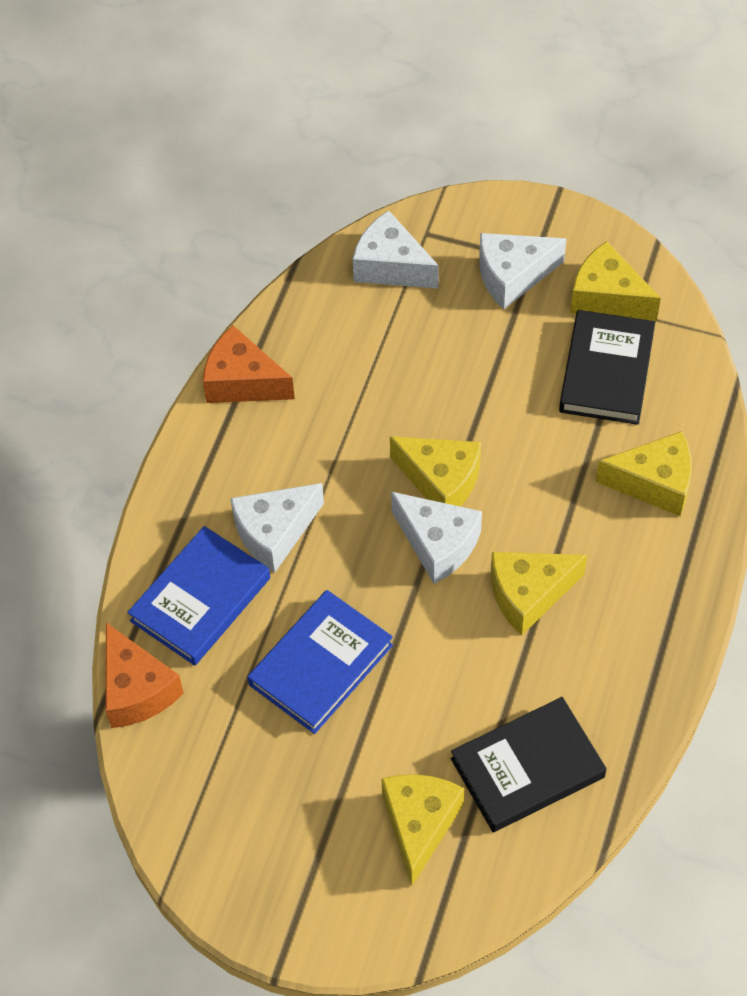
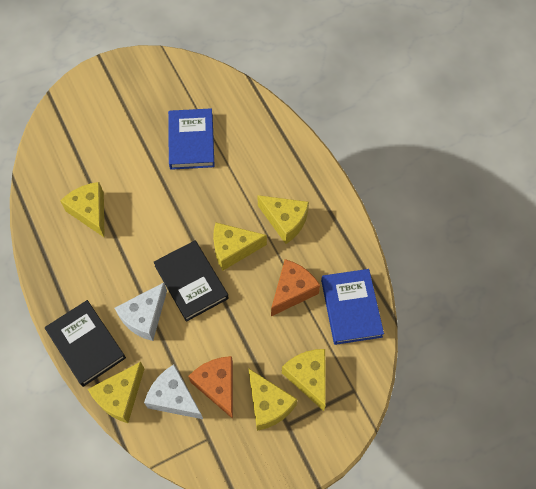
white cheese: [230,483,324,573] [353,210,439,289] [391,492,482,584] [479,233,566,309] = 4 -> [115,283,167,341] [144,365,203,419] = 2
yellow cheese: [381,774,464,886] [390,436,481,506] [491,552,587,635] [570,241,661,321] [596,431,692,516] = 5 -> [60,182,105,238] [88,362,145,423] [213,222,267,271] [249,369,297,431] [257,195,309,244] [282,349,326,411] = 6

